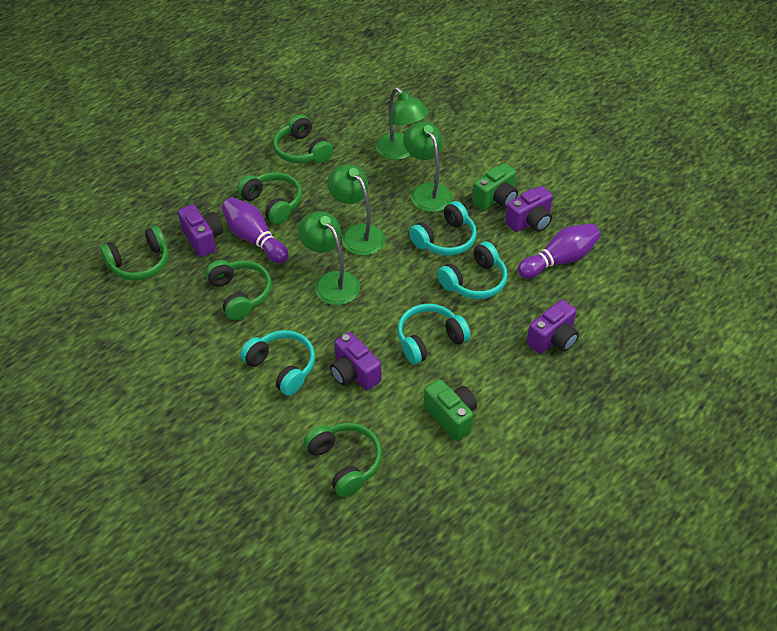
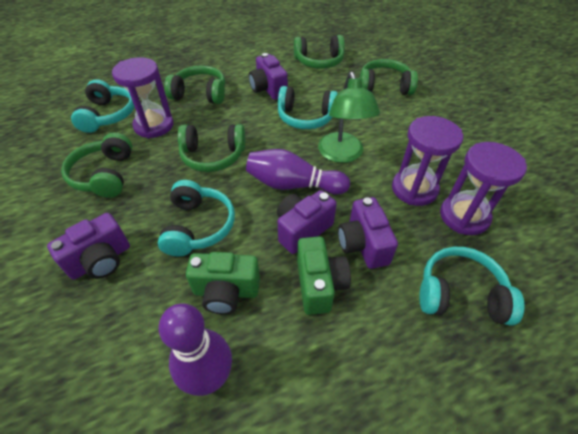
green lamp: [298,211,360,305] [327,164,385,256] [376,87,429,160] [403,122,453,212] = 4 -> [318,72,380,163] = 1
purple hourglass: none = 0 -> [112,57,174,138] [392,116,463,206] [440,142,527,235] = 3

